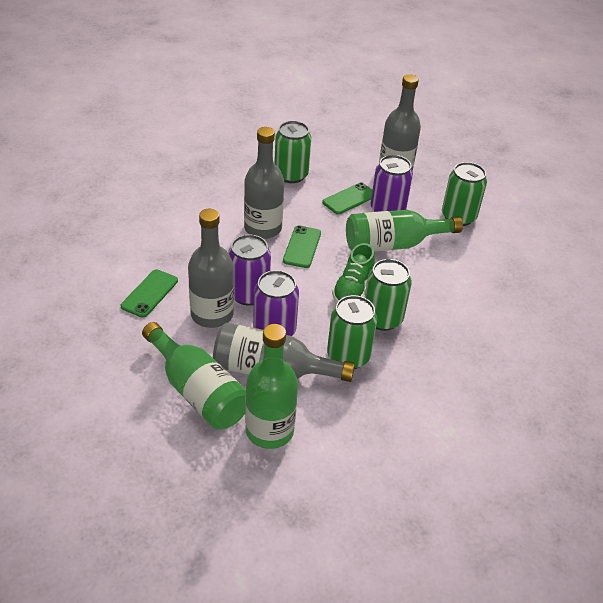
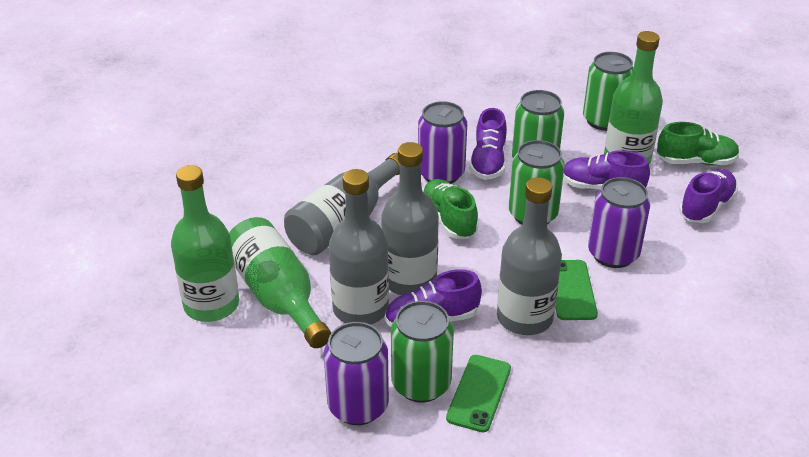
green phone: [121,269,178,318] [283,225,321,268] [322,182,372,214] = 3 -> [446,355,511,432] [556,260,598,320] = 2
green shoe: [332,243,375,303] = 1 -> [423,179,478,239] [657,122,740,166] = 2
purple shoe: none = 0 -> [385,269,482,327] [469,108,507,180] [563,150,650,190] [679,169,738,223] = 4

